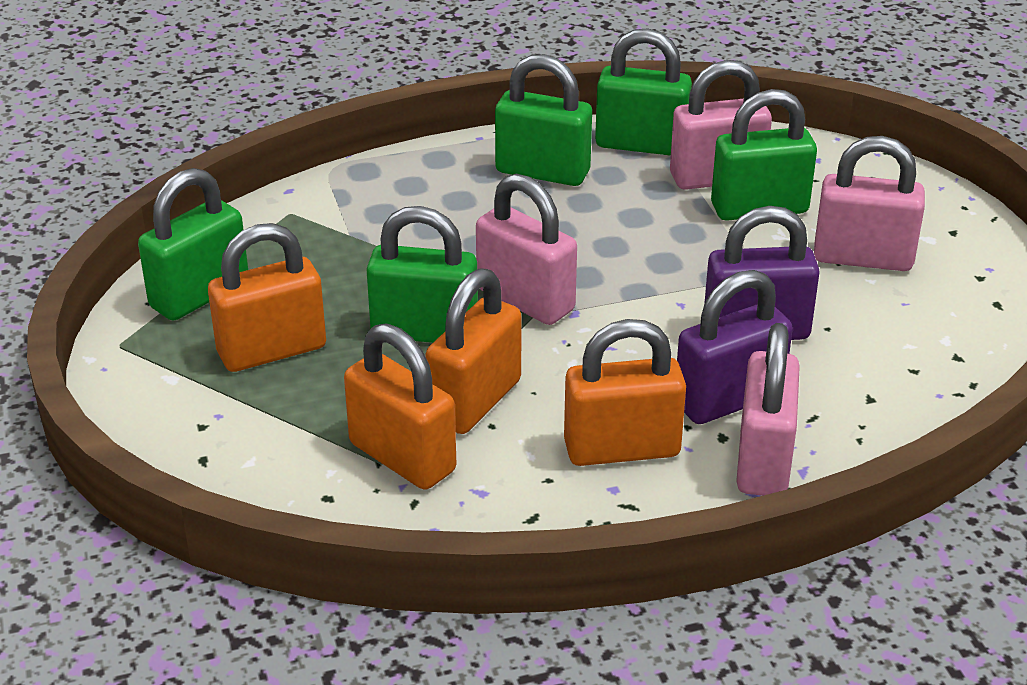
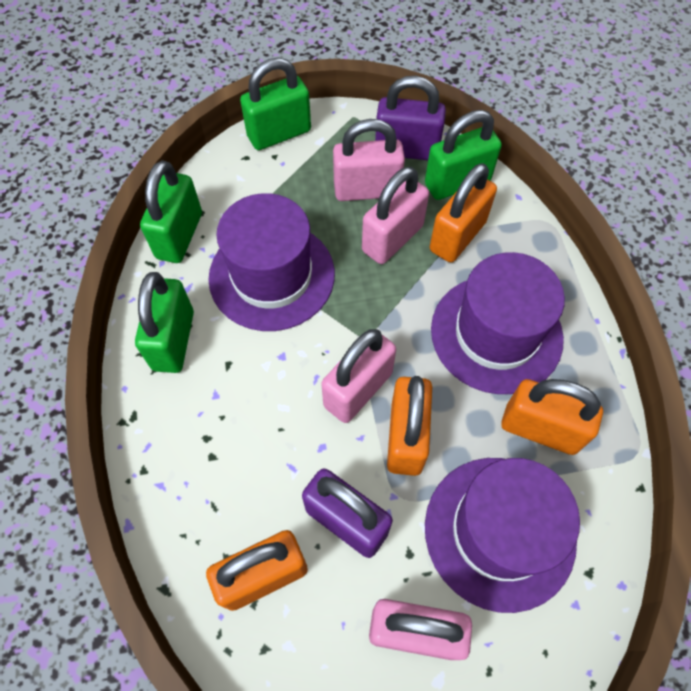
green padlock: [138,168,248,321] [366,206,478,343] [495,54,592,186] [595,28,692,156] [711,89,817,221] = 5 -> [135,272,194,373] [140,160,202,263] [240,58,311,150] [425,110,502,200] = 4
purple hat: none = 0 -> [208,193,335,331] [425,458,580,613] [431,252,565,394] = 3

